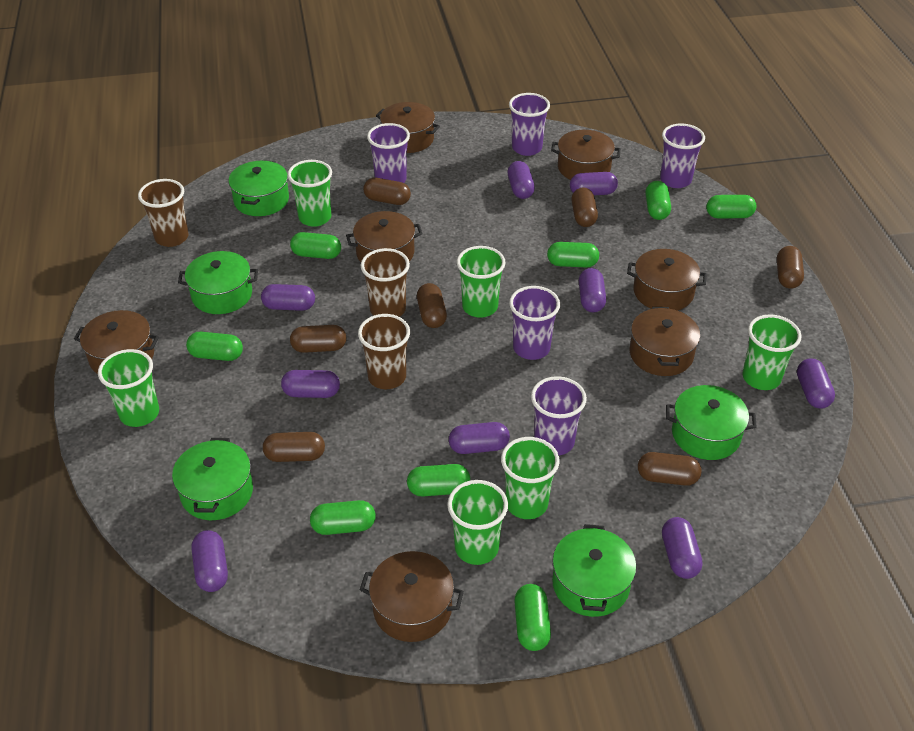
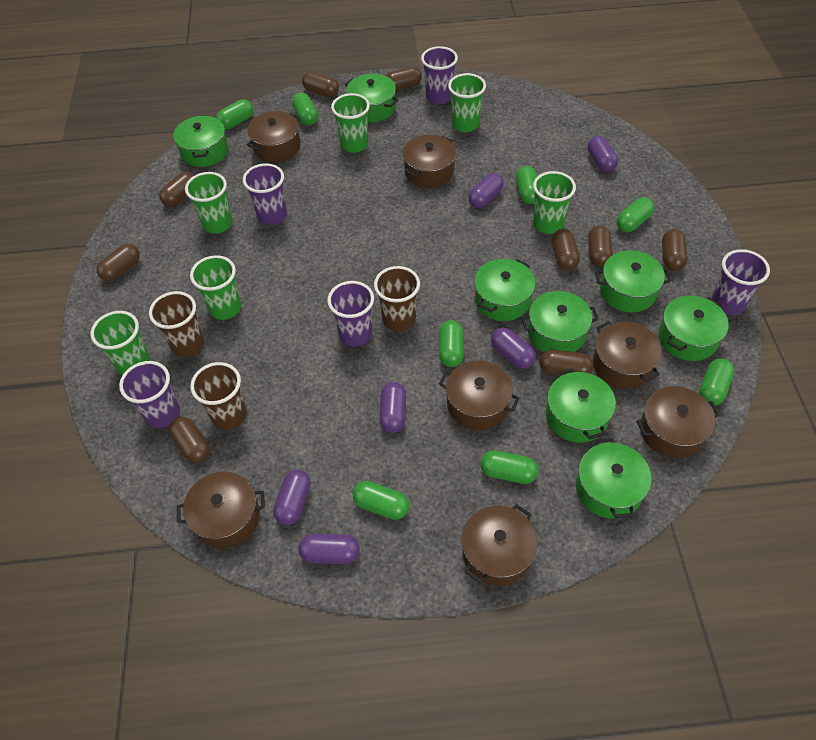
brown capsule: [263,432,325,462] [290,325,347,353] [363,178,411,205] [417,283,447,328] [571,188,598,227] [638,452,701,486] [777,246,804,289] = 7 -> [97,244,140,282] [159,172,194,207] [169,417,210,463] [302,72,339,97] [385,66,422,91] [539,349,593,376] [552,229,580,270] [588,225,613,267] [662,229,688,271] = 9
green pot: [172,438,253,520] [178,251,258,314] [228,160,289,216] [552,524,636,617] [666,385,757,460] = 5 -> [173,115,228,167] [345,73,398,122] [474,259,535,321] [521,291,599,352] [546,368,616,442] [576,438,652,519] [595,250,671,312] [659,296,729,361] = 8
purple capsule: [191,530,228,592] [261,284,315,311] [281,370,340,398] [449,422,510,454] [508,161,535,199] [570,172,618,195] [579,268,606,312] [662,517,702,579] [797,359,835,409] = 9 -> [273,469,311,525] [298,534,360,564] [380,382,406,433] [468,173,504,208] [491,328,536,369] [587,136,618,172] = 6

